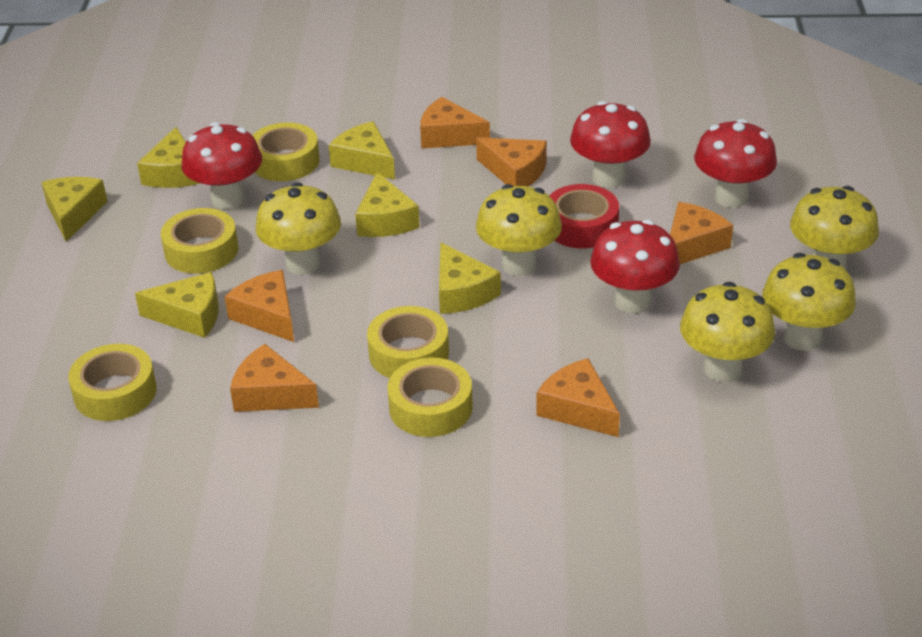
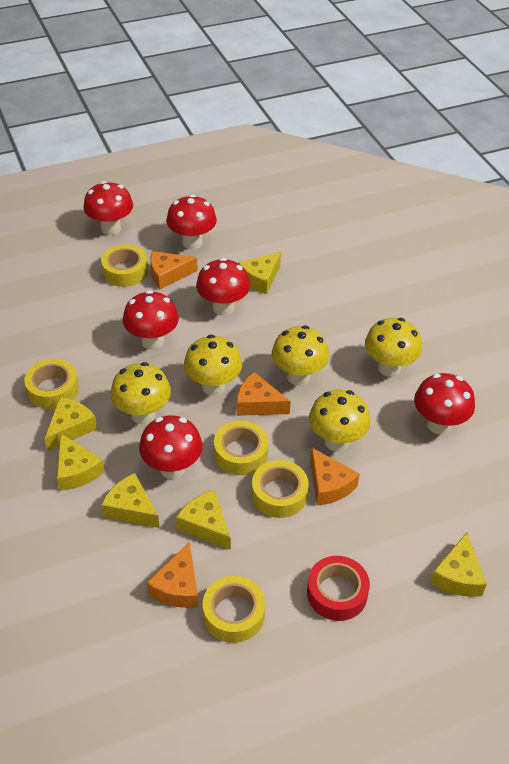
orange cheese: [224,270,294,342] [230,344,319,412] [420,97,490,149] [476,137,547,186] [536,358,620,437] [670,202,733,264] = 6 -> [146,542,198,608] [150,251,198,289] [237,372,291,416] [310,447,360,505] = 4
red mushroom: [181,122,262,209] [570,101,651,188] [590,220,680,314] [694,119,777,208] = 4 -> [83,181,133,235] [123,290,179,350] [139,415,203,479] [166,195,217,249] [196,258,250,316] [414,373,475,434] = 6

